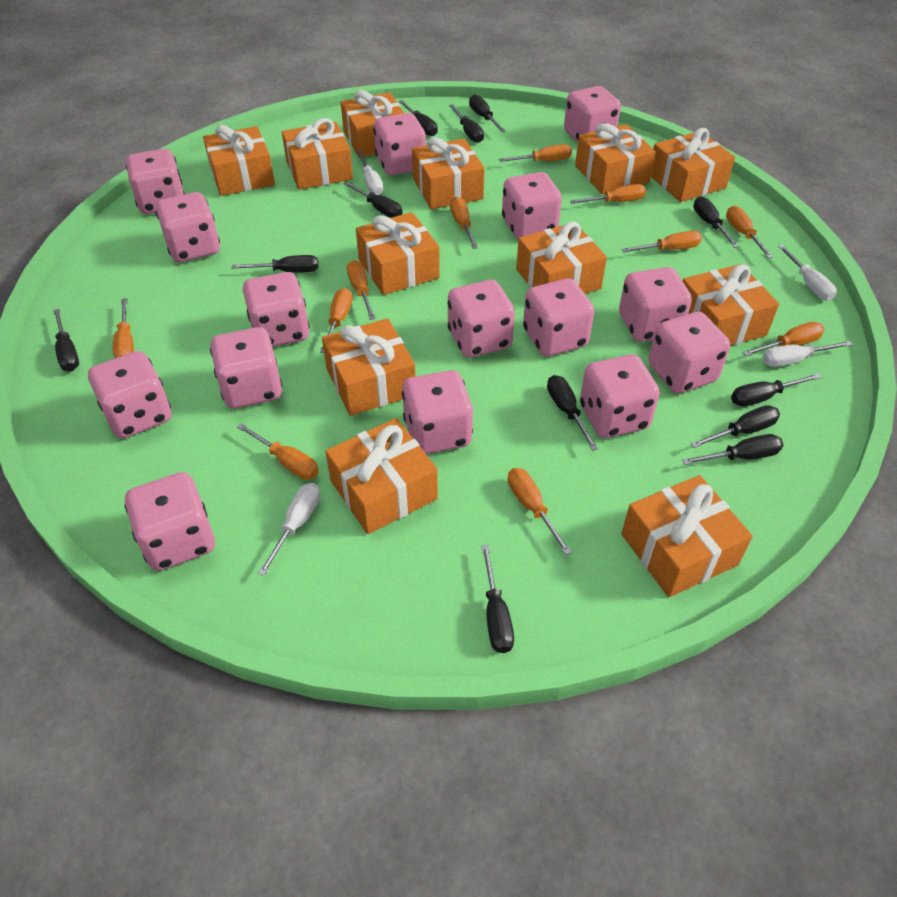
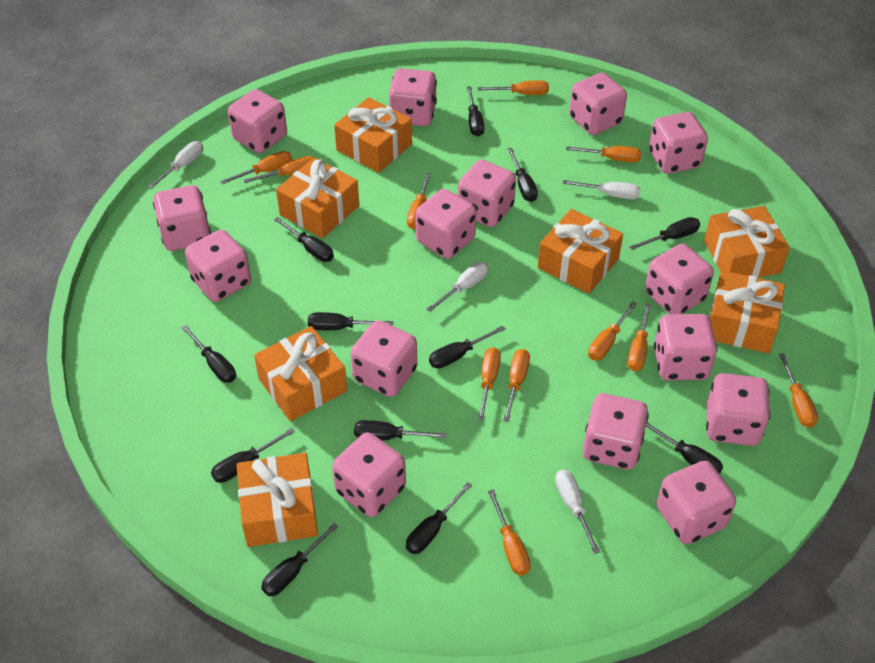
orange gift: [203,125,275,196] [282,118,353,190] [322,318,416,416] [325,418,438,534] [341,90,404,158] [356,212,440,295] [412,137,485,209] [516,222,607,294] [575,123,656,194] [621,475,753,597] [651,128,735,202] [683,264,779,346] = 12 -> [237,453,318,547] [254,326,347,421] [276,158,359,238] [334,97,412,173] [538,209,623,294] [704,206,790,278] [709,270,785,353] = 7

